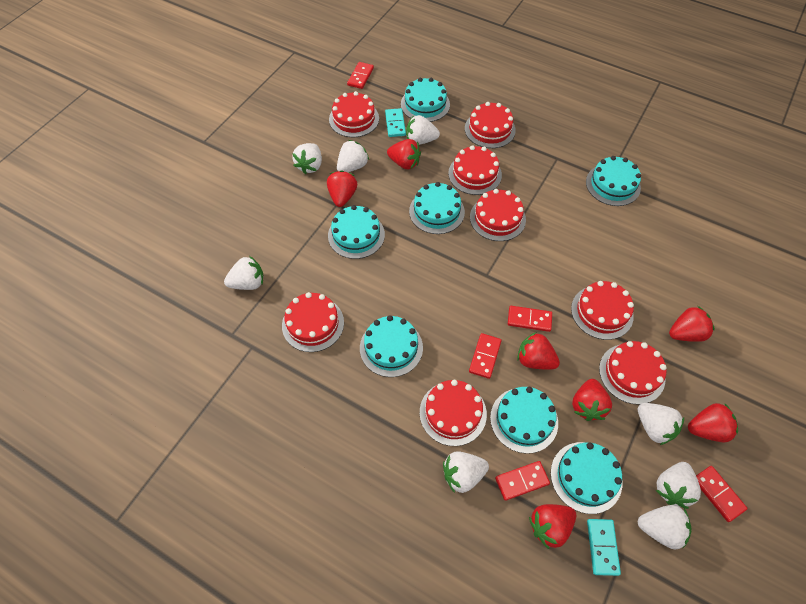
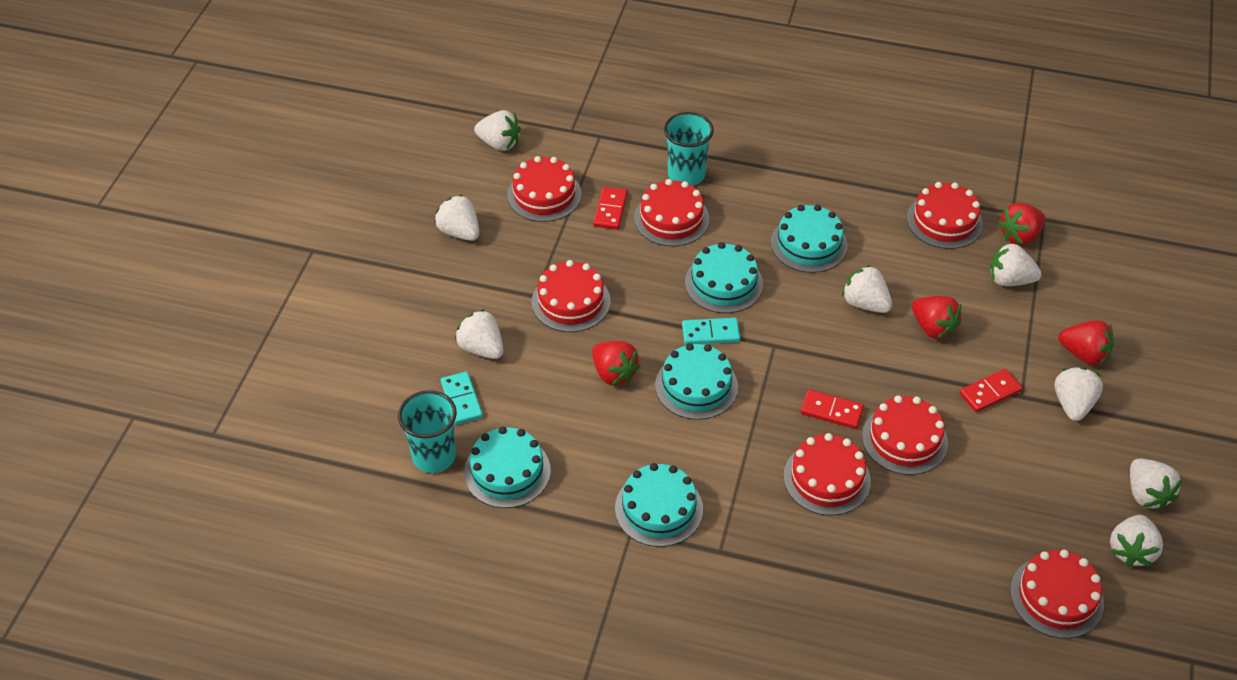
red cake: [282,292,344,352] [329,91,379,137] [420,380,487,446] [448,145,502,195] [465,102,516,148] [470,189,526,241] [571,281,634,340] [599,341,667,405] = 8 -> [507,156,581,222] [532,260,611,332] [634,179,709,246] [783,433,871,515] [862,395,948,475] [907,182,983,249] [1010,550,1104,639] = 7
red domino: [347,62,374,89] [469,333,502,379] [495,461,550,501] [508,306,552,332] [696,466,748,522] = 5 -> [593,187,628,230] [801,390,864,429] [959,369,1022,412] = 3
red strawberry: [327,170,357,207] [387,139,421,170] [517,332,560,370] [529,504,576,549] [572,379,612,421] [669,306,715,342] [688,403,738,442] = 7 -> [592,341,640,386] [912,296,962,339] [998,203,1045,245] [1058,320,1114,365] = 4
turquoise cake: [328,205,385,259] [360,315,423,377] [401,78,450,122] [409,182,465,234] [490,387,558,454] [551,442,623,514] [586,156,641,206] = 7 -> [464,426,551,508] [615,463,703,547] [655,343,738,420] [685,242,763,313] [771,205,848,273] = 5
turquoise cup: none = 0 -> [398,390,457,473] [664,112,714,186] = 2

